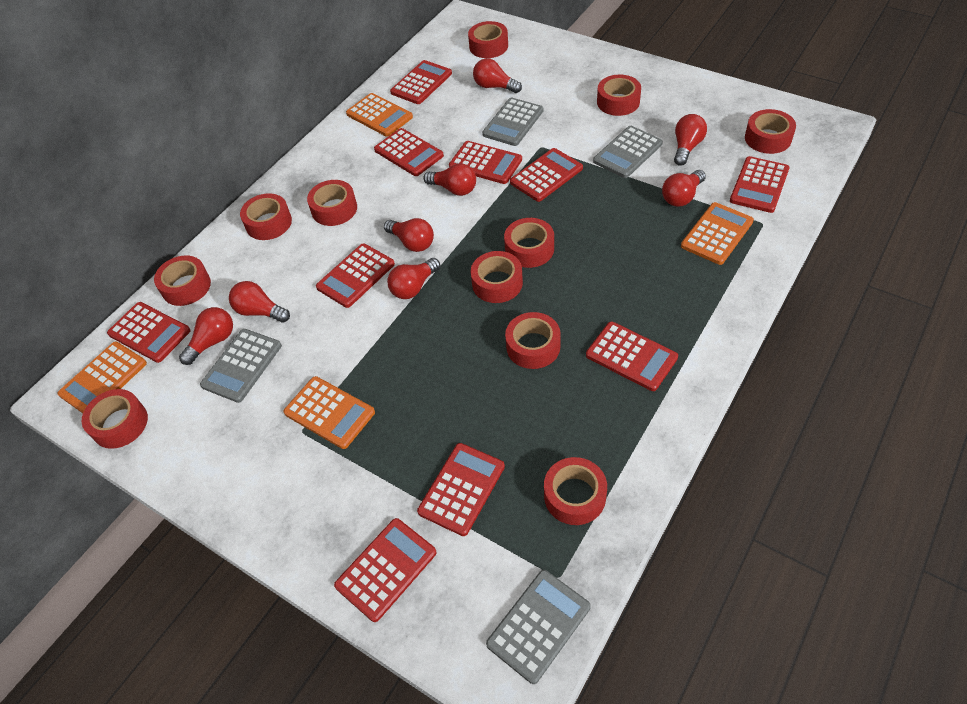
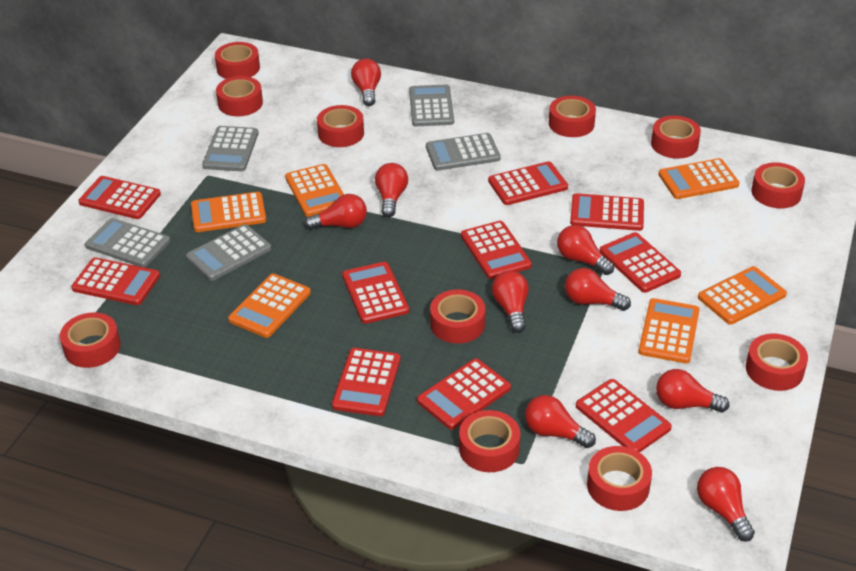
grey calculator: [200,329,282,403] [482,98,544,146] [486,570,591,684] [593,126,663,178] = 4 -> [85,218,170,267] [186,224,271,281] [202,126,259,171] [409,84,454,126] [426,133,501,171] = 5
orange calculator: [58,341,147,413] [283,376,375,449] [346,93,413,137] [681,202,754,265] = 4 -> [191,192,266,232] [228,274,311,338] [285,164,344,217] [638,298,700,363] [658,158,739,199] [698,266,787,325] = 6
red light bulb: [179,307,233,365] [229,281,290,323] [384,218,434,252] [387,258,440,299] [424,163,476,196] [473,58,522,93] [662,170,706,207] [674,114,707,166] = 8 -> [304,194,367,230] [351,59,381,106] [375,163,408,217] [492,271,529,333] [525,395,596,448] [557,225,614,275] [565,268,631,311] [656,369,729,413] [697,467,755,542] = 9

